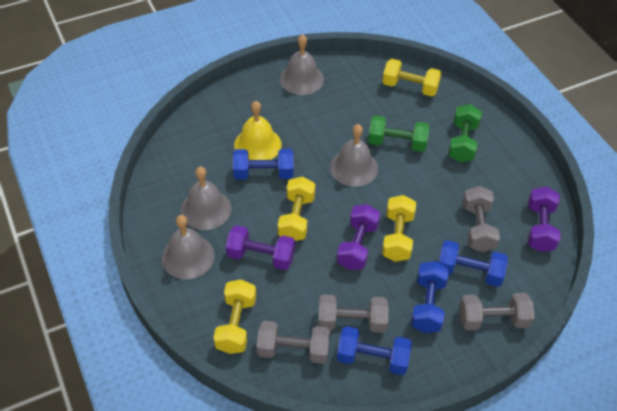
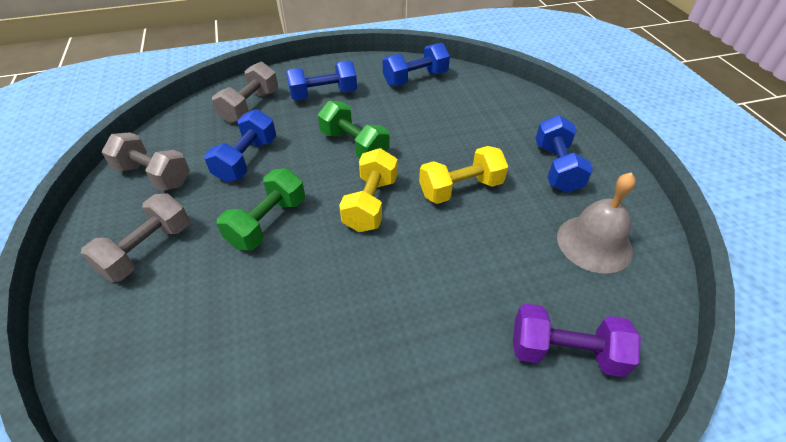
grey bell: [161,215,215,279] [180,166,231,230] [280,34,324,95] [330,124,378,187] = 4 -> [557,172,636,274] = 1
grey dumbbell: [257,321,330,364] [318,294,389,333] [459,293,535,330] [463,186,500,252] = 4 -> [81,194,190,282] [102,132,190,191] [212,62,278,123] = 3
purple dumbbell: [226,225,295,270] [337,204,380,270] [528,186,561,252] = 3 -> [513,304,641,377] = 1
yellow bell: [234,101,282,160] = 1 -> none = 0
yellow dumbbell: [213,279,256,354] [278,177,315,241] [382,59,442,96] [382,195,416,262] = 4 -> [339,148,398,232] [419,146,508,204] = 2

